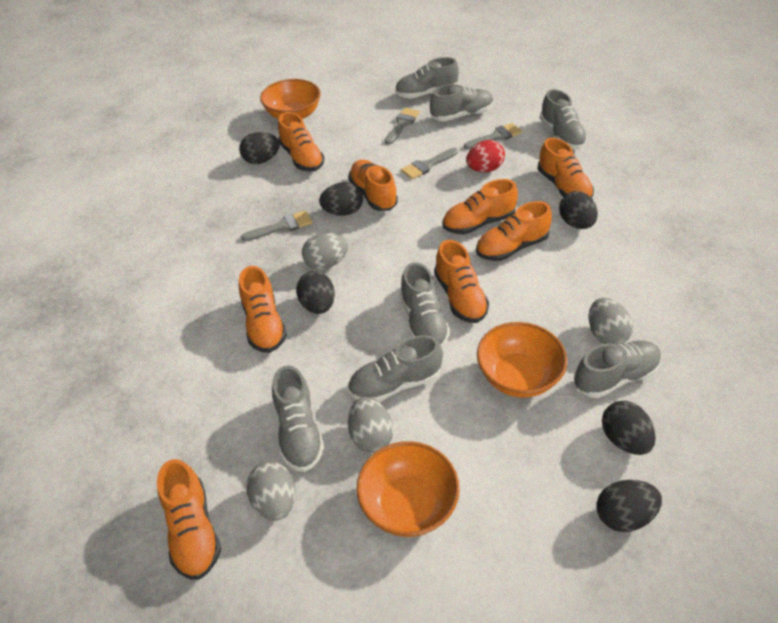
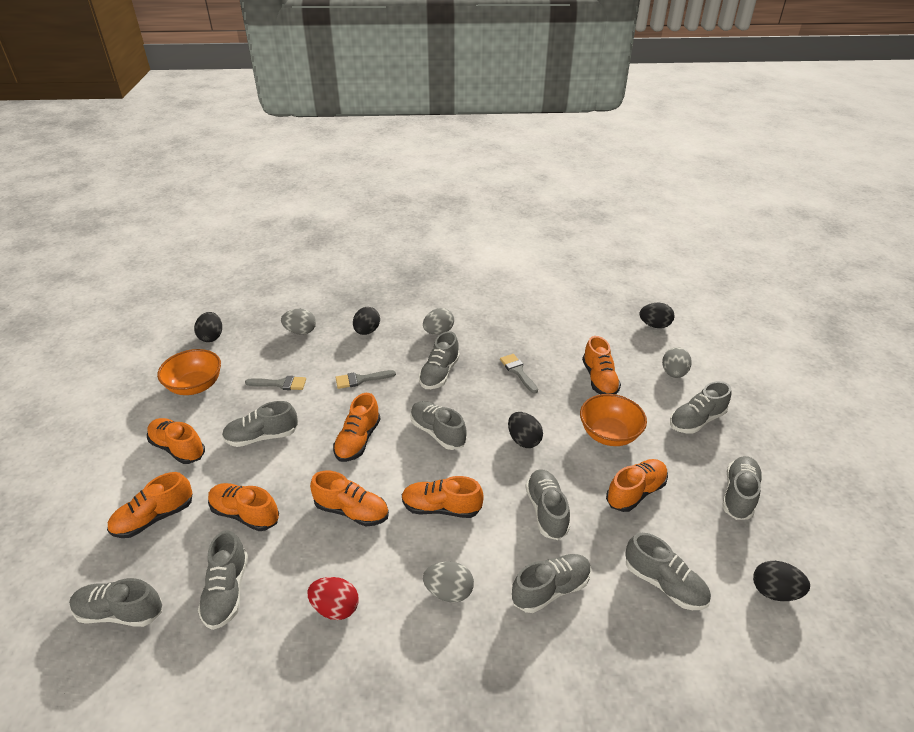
black egg: [239,132,280,164] [296,271,335,314] [319,182,363,216] [559,191,598,229] [597,480,662,532] [602,401,656,455] = 6 -> [194,312,222,342] [353,307,380,335] [508,412,543,448] [639,303,675,328] [753,561,810,601] = 5
grey brush: [241,210,312,241] [385,108,420,145] [401,148,458,179] [464,123,522,149] = 4 -> [245,376,306,390] [335,370,396,389] [500,354,538,394] = 3
grey shoe: [272,366,324,472] [348,335,443,402] [395,57,459,99] [400,262,450,347] [430,84,494,121] [540,89,588,150] [574,340,661,398] = 7 -> [69,578,162,627] [198,530,248,630] [222,401,298,447] [410,401,467,450] [419,331,460,389] [512,554,591,613] [525,469,570,540] [625,533,711,610] [670,381,731,433] [722,456,763,520] = 10
orange bowl: [260,79,321,119] [357,441,460,537] [477,322,567,398] = 3 -> [157,349,221,395] [580,394,647,446] = 2

